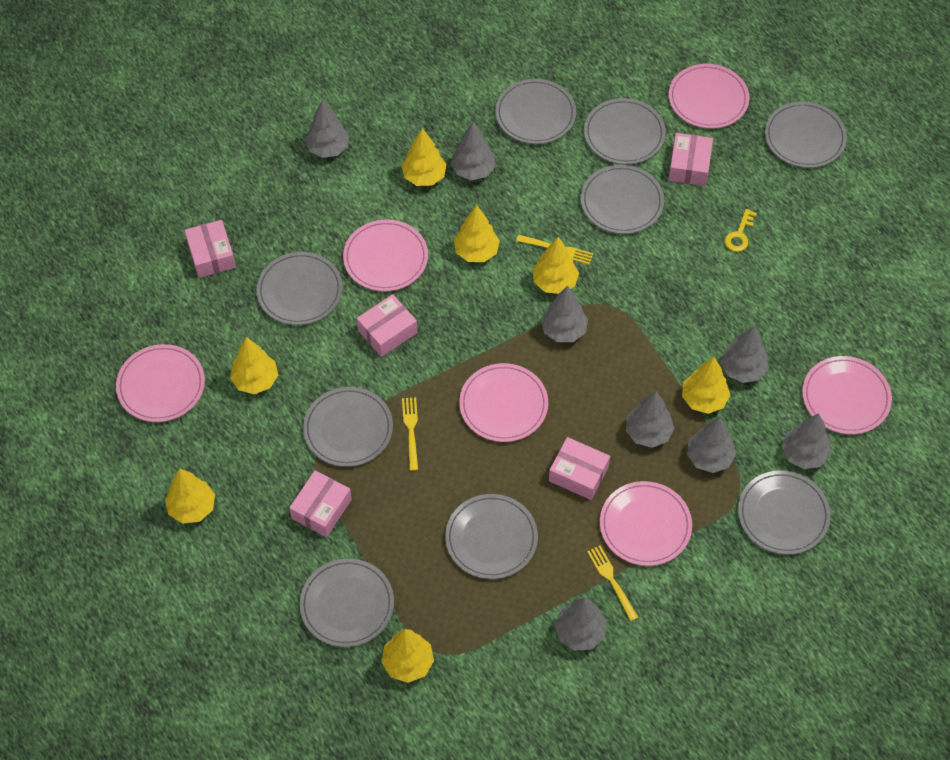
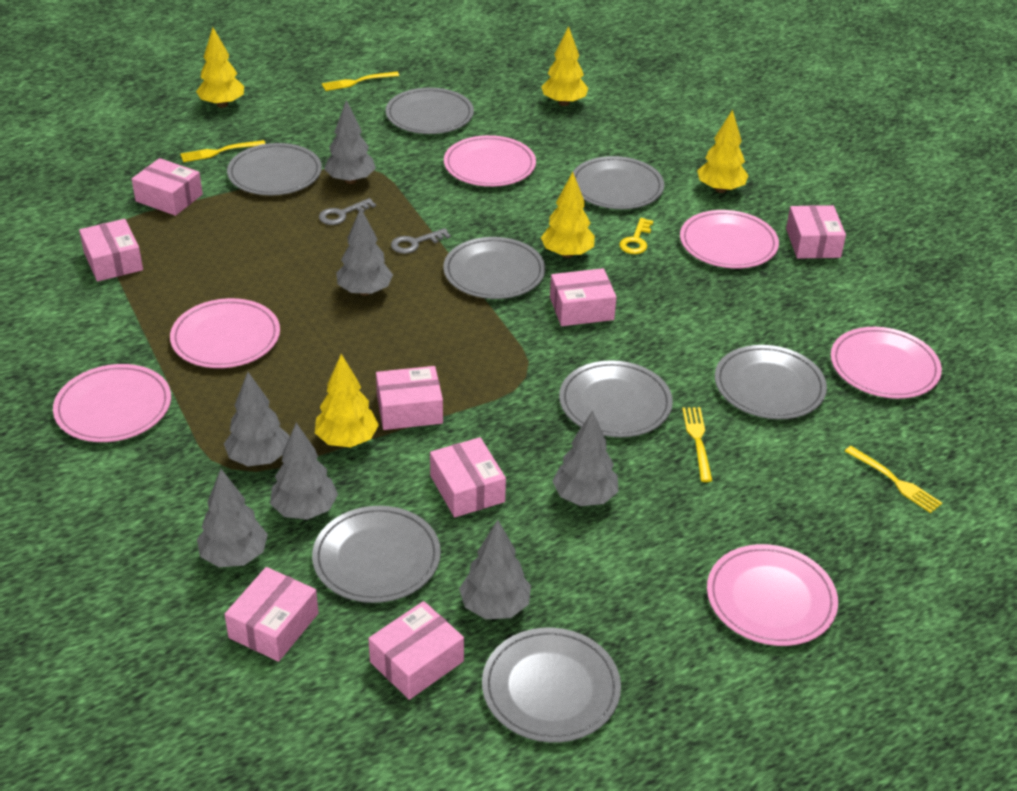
grey key: none = 0 -> [319,198,376,225] [391,228,451,254] = 2
grey plate: [256,252,343,325] [299,559,394,647] [303,387,393,467] [445,494,538,579] [495,79,576,144] [581,165,664,234] [584,98,666,164] [738,470,831,555] [765,101,847,168] = 9 -> [227,143,322,195] [312,506,441,603] [386,88,474,134] [443,237,545,299] [482,628,621,743] [559,360,673,437] [573,156,664,209] [715,345,827,419] = 8
grey tree: [304,99,349,158] [451,122,495,180] [541,286,588,342] [554,597,606,651] [626,391,675,448] [687,417,736,473] [720,326,769,383] [781,413,831,469] = 8 -> [197,469,268,567] [224,372,289,466] [270,423,338,520] [324,100,376,184] [336,208,393,296] [459,520,531,619] [552,410,618,506] = 7
pink box: [184,220,236,278] [289,470,352,537] [357,294,417,357] [549,437,610,500] [668,133,713,186] = 5 -> [79,219,143,282] [132,158,203,216] [225,567,319,662] [368,601,464,700] [376,366,443,430] [430,437,506,517] [550,268,617,326] [786,205,846,259] = 8
yellow fork: [402,397,418,471] [516,235,593,265] [587,546,639,621] = 3 -> [180,140,265,162] [322,72,399,91] [682,407,712,482] [845,446,942,513] = 4
yellow tree: [165,469,215,524] [230,337,278,394] [381,629,434,683] [401,128,447,186] [454,205,500,262] [533,237,579,294] [682,357,730,414] = 7 -> [196,27,244,108] [315,354,379,448] [541,26,588,106] [541,172,595,258] [697,109,749,193] = 5

